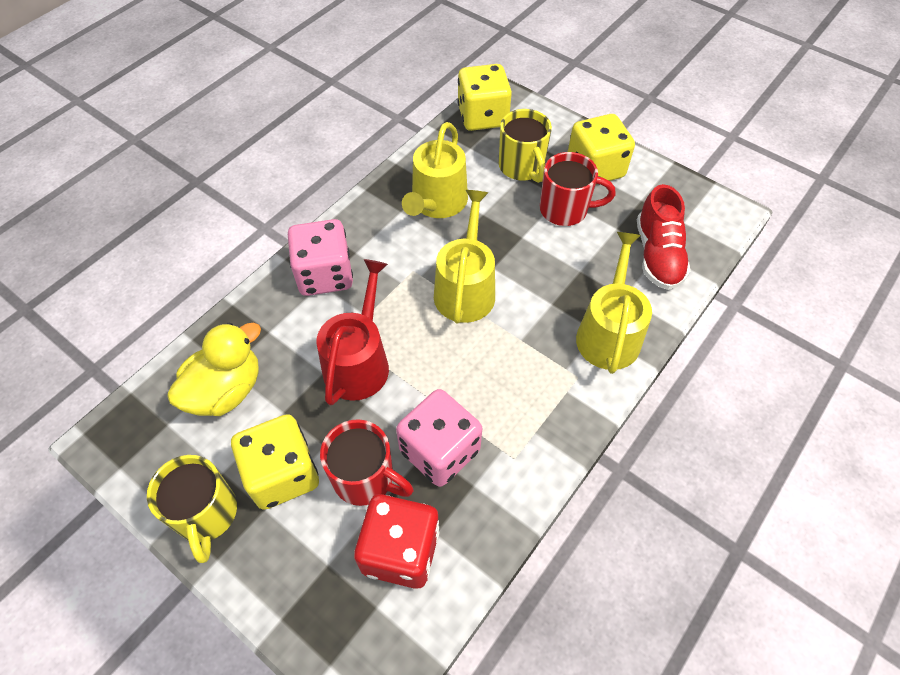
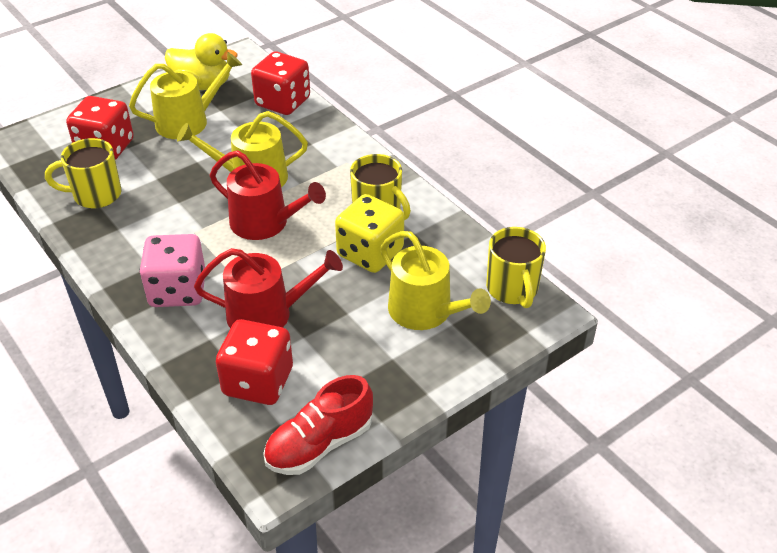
pink dice: [288,219,353,296] [396,389,482,487] = 2 -> [140,234,205,307] = 1
red dice: [354,494,440,589] = 1 -> [66,96,134,160] [216,319,293,405] [251,52,310,115] = 3
red mug: [320,419,413,506] [540,152,616,226] = 2 -> none = 0
red watering can: [316,259,389,405] = 1 -> [194,248,343,328] [210,150,326,240] = 2
yellow dice: [231,414,319,510] [457,64,512,131] [568,114,635,181] = 3 -> [335,194,404,273] = 1
yellow mug: [147,455,237,563] [499,109,552,183] = 2 -> [45,138,121,208] [350,154,411,220] [486,227,546,308] = 3

